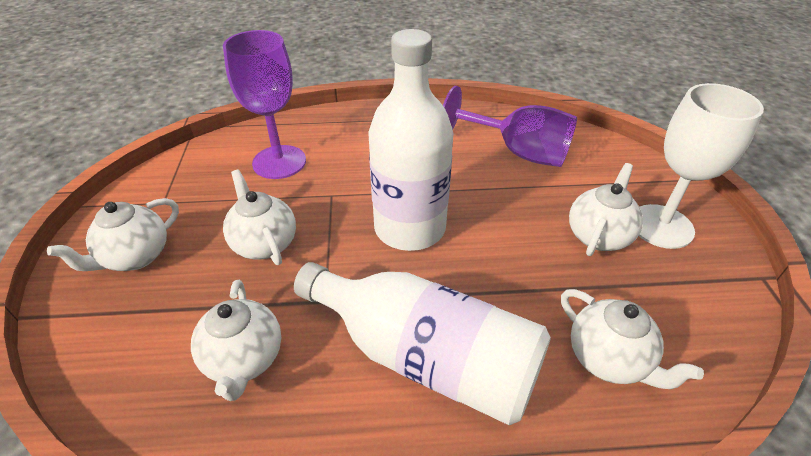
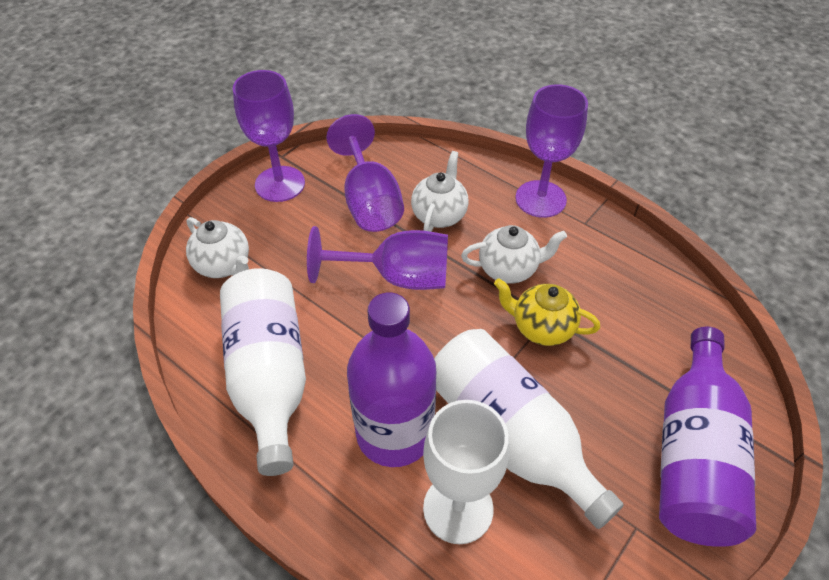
purple bottle: none = 0 -> [347,292,436,467] [659,327,756,547] = 2
purple goblet: [223,30,306,179] [443,86,577,167] = 2 -> [233,70,305,202] [307,226,448,290] [326,114,404,232] [515,84,588,218] = 4
white teapot: [47,198,179,271] [191,280,281,401] [223,169,296,265] [561,289,704,389] [569,163,643,256] = 5 -> [186,217,249,278] [411,151,469,232] [461,225,567,284] = 3
yellow teapot: none = 0 -> [494,278,600,346] = 1

